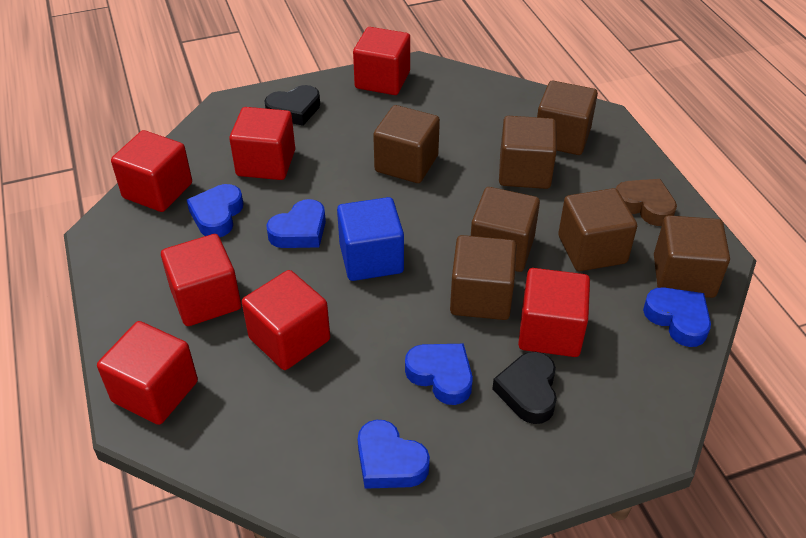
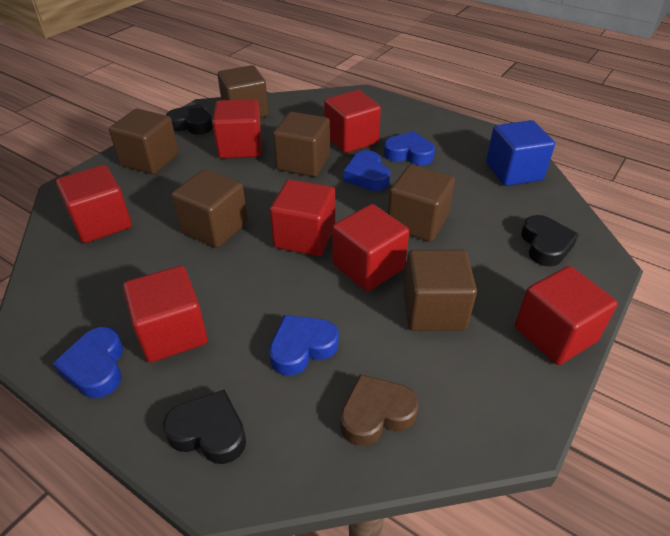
black heart: [265,85,320,126] [492,352,557,424] = 2 -> [163,390,246,464] [166,104,213,135] [521,215,579,267] = 3
blue heart: [187,184,243,237] [266,199,326,248] [358,420,430,489] [405,344,473,405] [643,287,711,347] = 5 -> [53,327,123,398] [269,315,338,376] [343,150,390,191] [384,131,435,165] = 4
brown cube: [373,105,440,183] [450,235,517,320] [471,187,540,272] [499,116,557,189] [537,81,598,155] [558,188,637,271] [654,215,730,298] = 7 -> [109,109,179,174] [171,169,248,248] [218,65,269,118] [273,112,330,177] [388,165,455,242] [403,250,477,331] = 6

